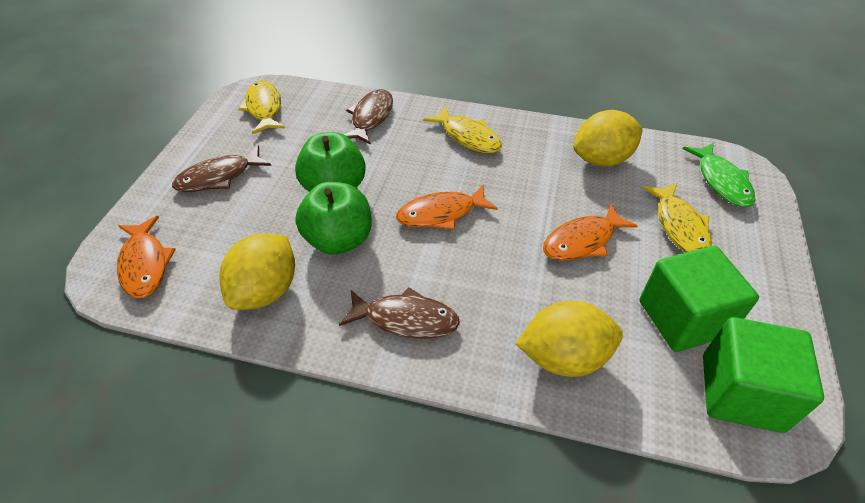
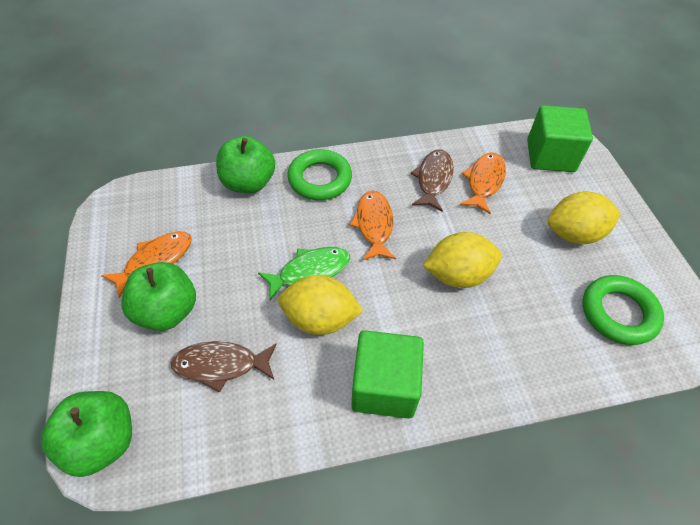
brown fish: [172,145,271,192] [339,287,460,339] [344,89,393,145] = 3 -> [171,341,277,393] [411,150,454,212] = 2
green apple: [295,132,366,192] [295,182,371,255] = 2 -> [41,391,132,477] [121,262,196,331] [216,136,275,193] = 3
green ring: none = 0 -> [287,149,352,200] [583,275,664,345] = 2
yellow fish: [238,81,285,134] [423,106,502,153] [643,183,712,253] = 3 -> none = 0

